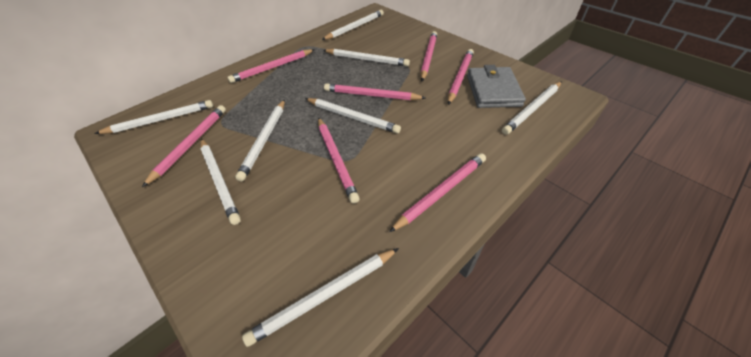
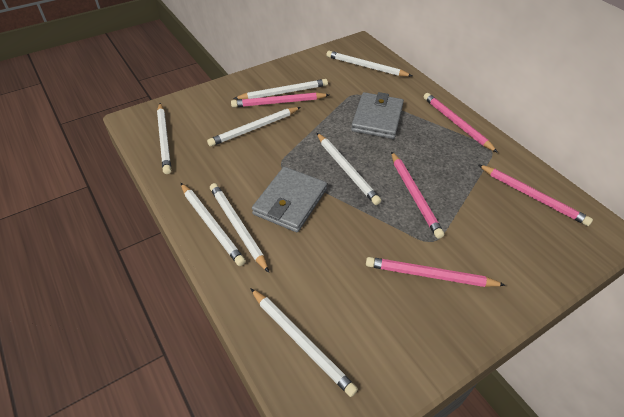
grey wallet: [467,65,526,108] = 1 -> [252,167,327,232] [351,92,404,139] = 2
pink pencil: [142,105,226,187] [228,49,315,83] [318,118,360,204] [324,83,425,100] [389,153,486,232] [420,31,437,81] [448,49,474,105] = 7 -> [231,93,329,108] [366,257,505,287] [391,151,444,239] [424,93,498,153] [478,164,593,226] = 5

